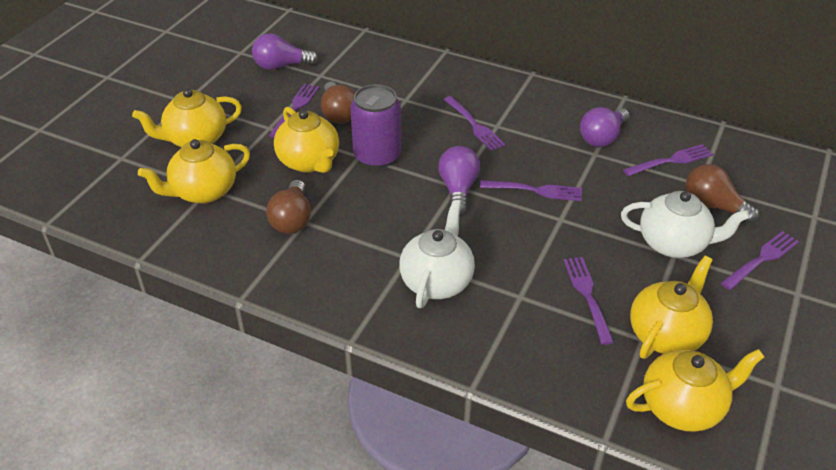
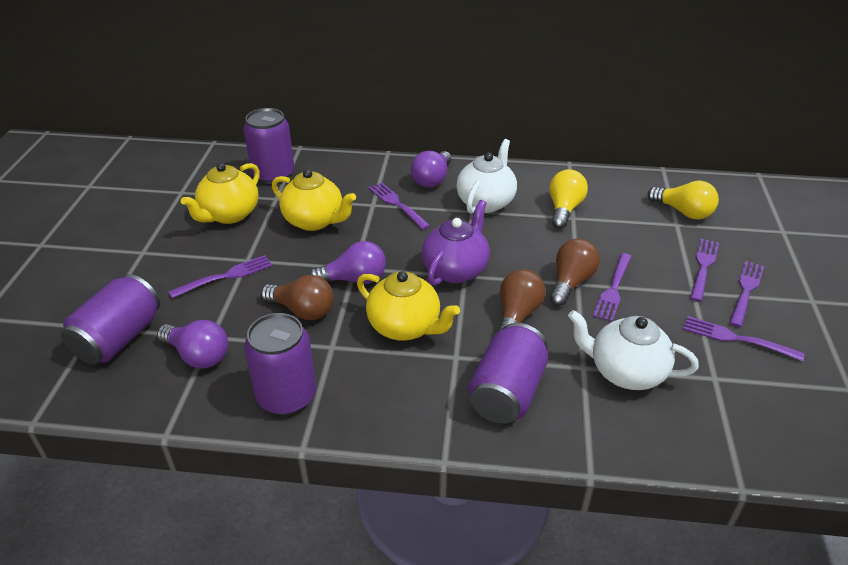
purple can: [350,84,401,169] = 1 -> [61,274,160,364] [244,108,294,184] [244,313,316,415] [468,323,548,424] = 4
purple teapot: none = 0 -> [422,200,490,286] = 1
yellow light bulb: none = 0 -> [549,169,588,229] [647,181,719,219] = 2
yellow teapot: [132,88,242,147] [138,139,250,204] [274,107,339,173] [626,349,764,432] [630,256,713,359] = 5 -> [181,163,260,224] [272,169,356,231] [357,271,460,341] = 3

